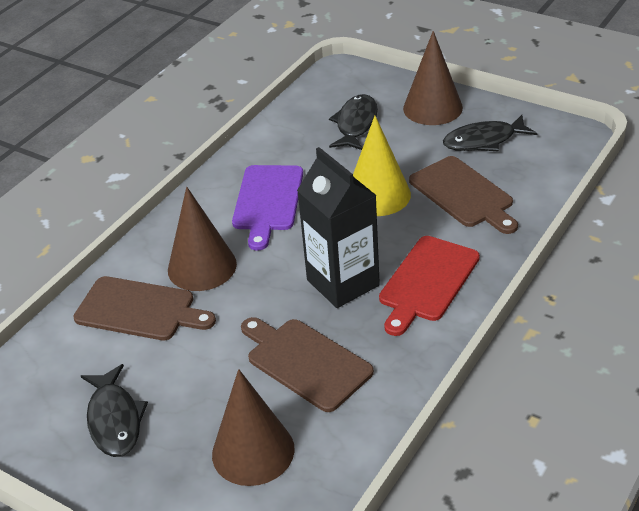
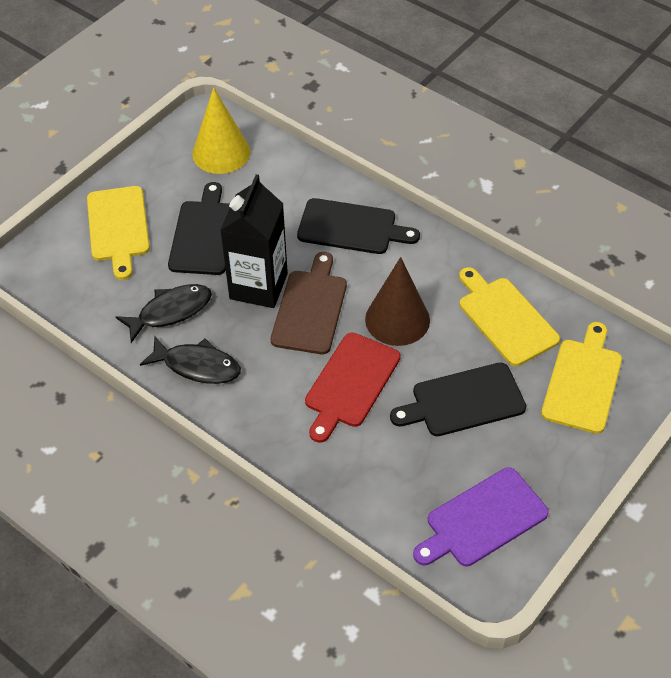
black cutting board: none = 0 -> [168,182,230,275] [297,198,420,254] [390,363,526,436] = 3
black fish: [81,364,148,457] [329,94,378,150] [443,115,537,151] = 3 -> [116,284,212,343] [140,336,241,384] = 2
brown cone: [168,187,237,291] [212,369,295,486] [403,31,463,125] = 3 -> [365,257,430,346] = 1
brown cutting board: [73,276,216,340] [241,317,374,412] [409,156,518,234] = 3 -> [271,252,347,354] = 1
yellow cutting board: none = 0 -> [87,186,150,280] [459,267,560,366] [541,322,622,434] = 3

